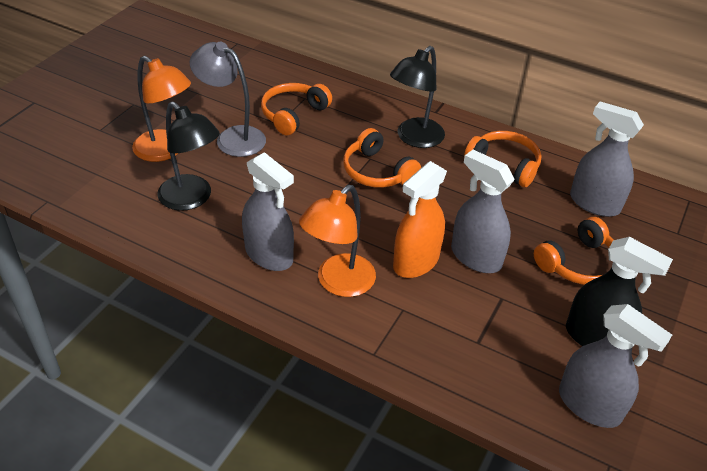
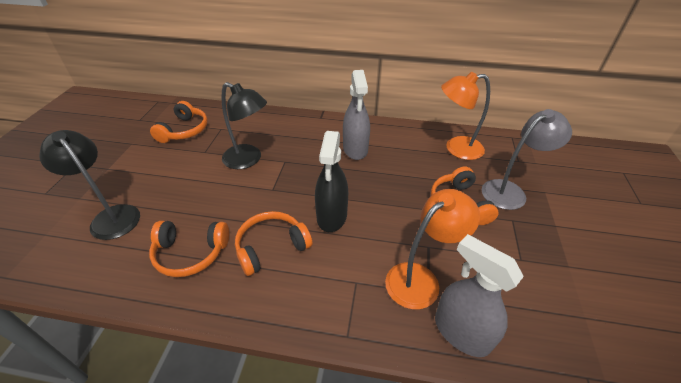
grey spray bottle: [242,152,294,271] [451,150,515,273] [559,304,672,428] [570,102,644,217] = 4 -> [343,70,370,160] [435,234,524,357] = 2
orange spray bottle: [393,161,447,278] = 1 -> none = 0

